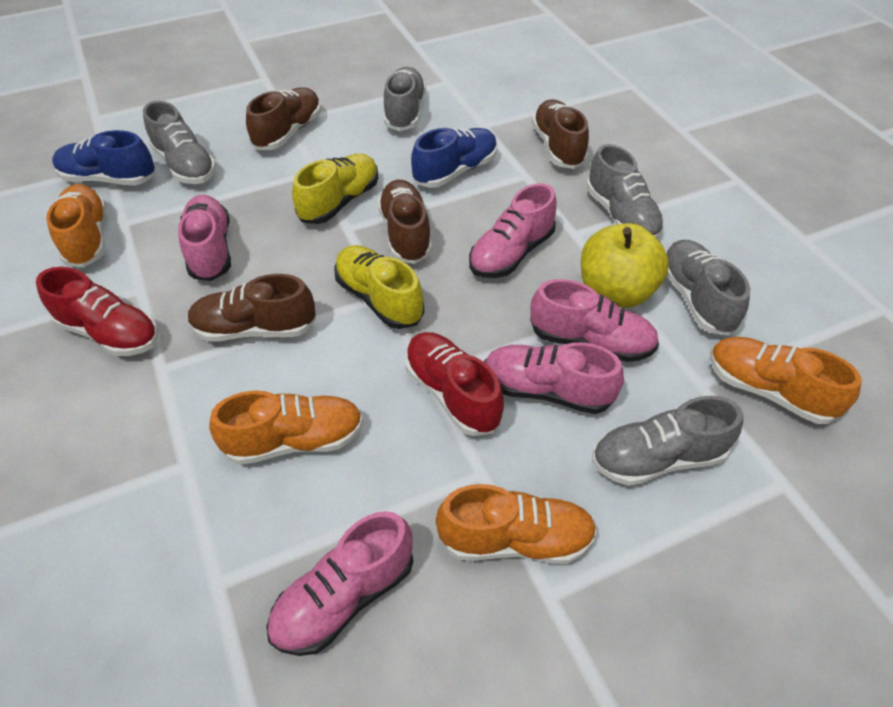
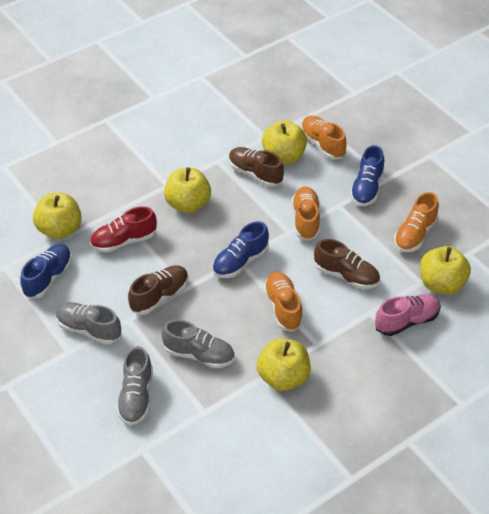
blue shoe: [52,130,155,185] [411,127,497,188] = 2 -> [20,244,72,298] [212,221,269,278] [350,145,384,206] = 3
brown shoe: [188,274,316,342] [246,87,321,150] [377,180,432,264] [532,100,589,169] = 4 -> [128,265,188,315] [229,147,284,187] [314,239,380,289] = 3
grey shoe: [143,101,216,184] [384,67,426,131] [586,144,664,239] [592,396,743,486] [666,240,750,336] = 5 -> [56,302,121,344] [116,346,153,426] [162,320,235,368] = 3
pink shoe: [178,195,231,281] [266,511,413,656] [469,183,557,278] [484,342,624,414] [530,279,659,362] = 5 -> [375,294,441,336] = 1
red shoe: [36,267,158,356] [405,332,504,436] = 2 -> [90,206,157,253] = 1
yellow apple: [581,223,669,308] = 1 -> [33,193,82,239] [164,167,211,213] [257,339,311,391] [262,120,307,164] [420,246,471,295] = 5
yellow shoe: [292,154,378,224] [334,245,424,329] = 2 -> none = 0

